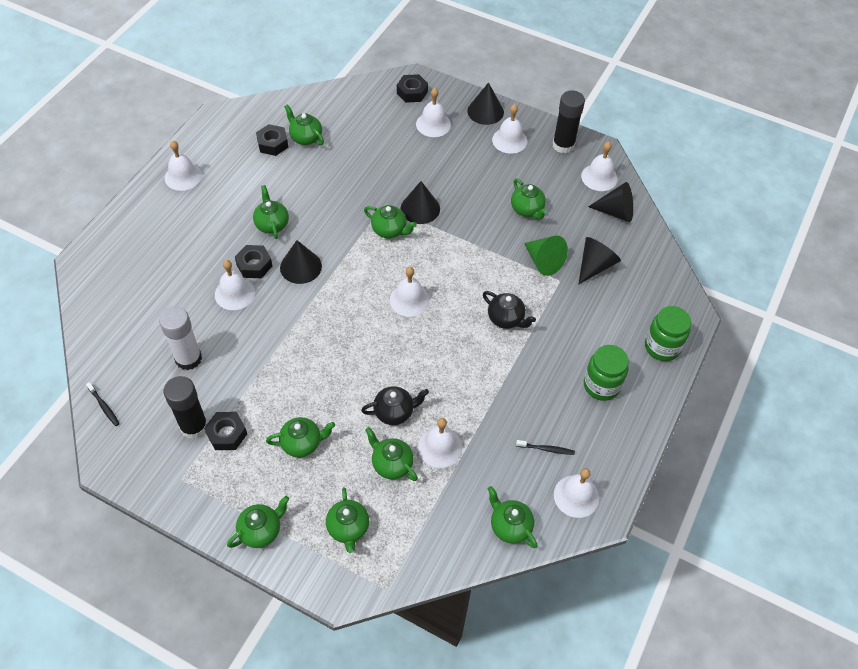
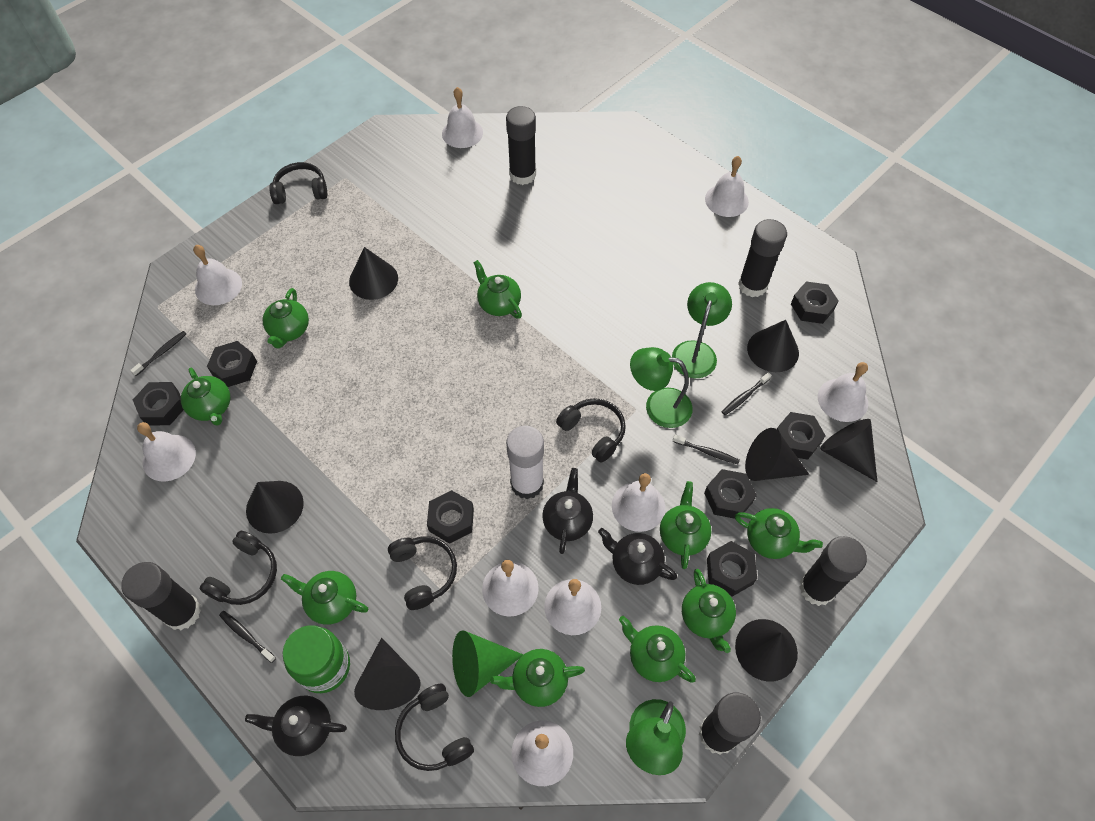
black cone: [280,240,322,284] [400,181,440,224] [467,82,504,125] [579,237,621,284] [588,182,633,222] = 5 -> [246,481,304,534] [349,247,398,300] [354,638,420,710] [735,619,798,682] [745,428,809,481] [747,320,799,372] [820,419,877,482] = 7
black glue stick: [164,376,208,439] [553,90,585,154] = 2 -> [121,562,201,630] [506,106,536,185] [699,693,761,755] [738,219,787,297] [799,536,867,606] = 5
black headphones: none = 0 -> [200,531,277,605] [269,162,327,204] [388,536,457,610] [395,683,474,771] [556,398,626,462] = 5
black nut: [204,412,247,450] [235,245,272,278] [256,124,288,156] [397,74,428,103] = 4 -> [133,382,183,425] [207,341,257,387] [427,490,474,544] [704,469,757,519] [707,541,757,597] [777,412,826,460] [791,281,839,324] = 7
black teapot: [361,386,429,425] [483,291,536,329] = 2 -> [245,696,347,756] [542,468,593,554] [598,528,677,585] = 3
black toothbrush: [86,382,120,426] [516,440,575,455] = 2 -> [130,331,186,376] [219,611,276,663] [673,435,740,464] [722,372,772,415] = 4
green jar: [584,345,629,401] [645,306,691,361] = 2 -> [282,625,350,693] = 1
green lamp: none = 0 -> [626,699,686,775] [630,347,693,428] [672,282,732,378] = 3
white bell: [165,141,202,191] [215,260,255,310] [390,267,430,317] [416,88,451,137] [418,418,462,468] [492,104,527,154] [554,468,599,518] [581,142,618,191] = 8 -> [137,422,196,481] [193,245,242,305] [442,87,483,148] [482,560,539,616] [511,720,573,786] [544,579,601,635] [612,473,665,532] [705,156,749,217] [818,362,868,422] = 9

